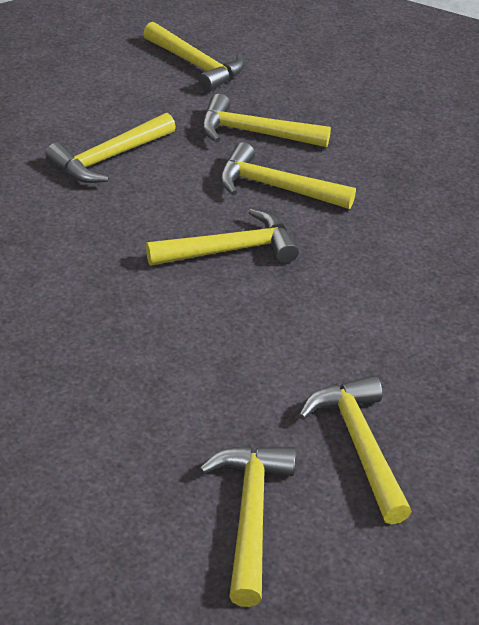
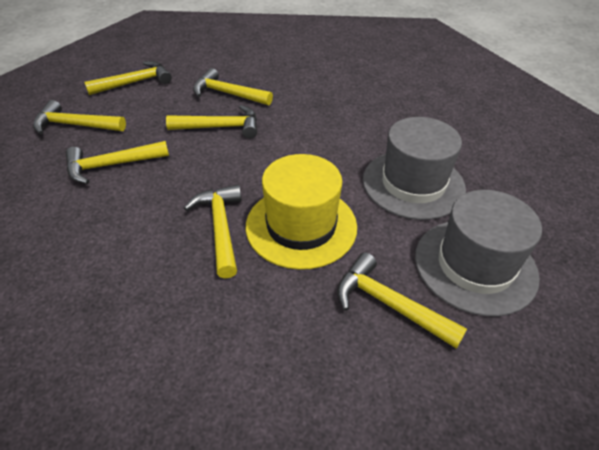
grey hat: none = 0 -> [363,117,466,220] [415,190,542,317] = 2
yellow hat: none = 0 -> [246,154,357,270] = 1

